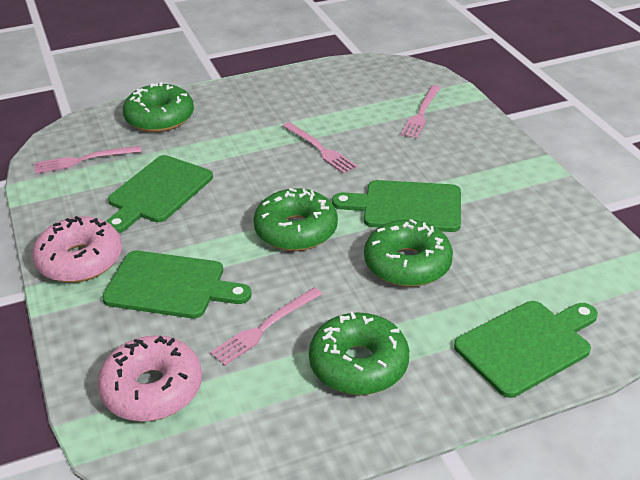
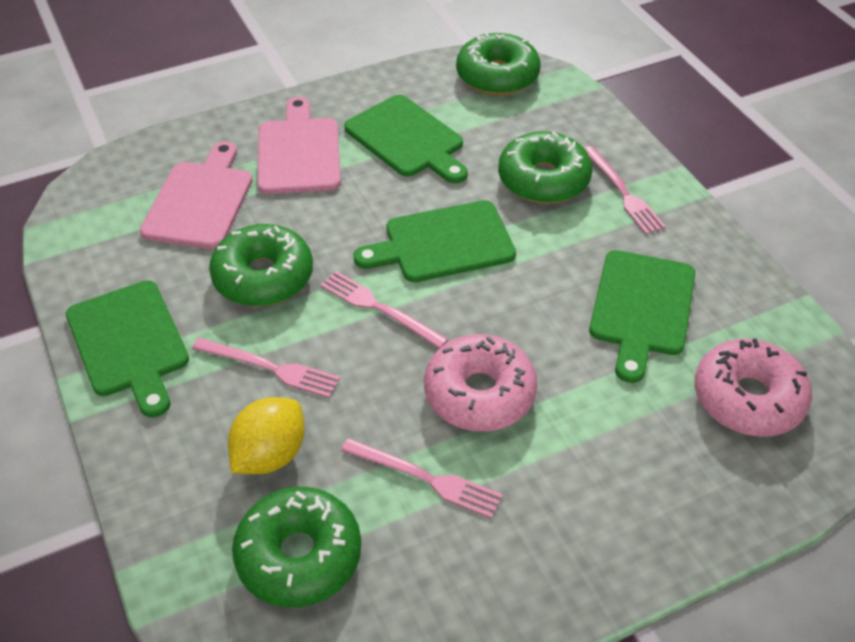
pink cutting board: none = 0 -> [140,141,253,249] [257,97,341,194] = 2
yellow lemon: none = 0 -> [228,397,305,474] = 1

